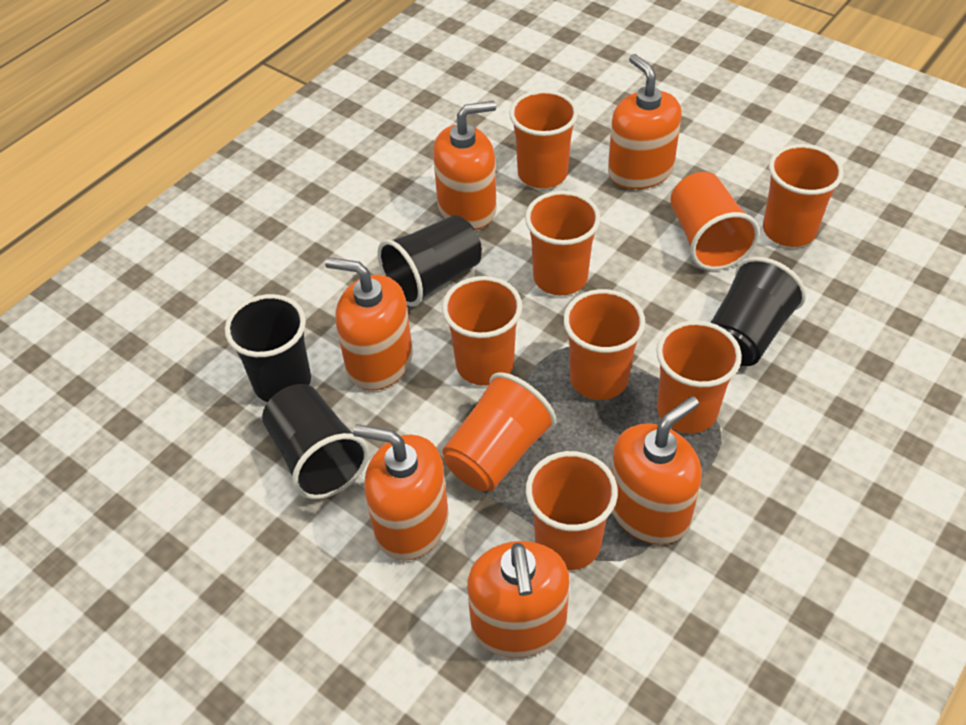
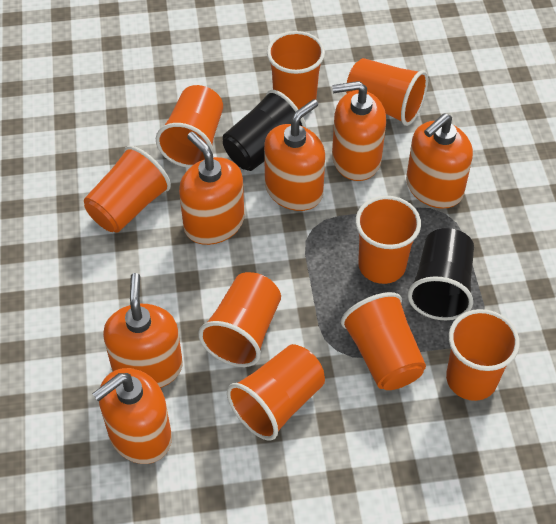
black cup: [225,294,311,402] [262,384,369,499] [377,215,482,307] [711,257,806,366] = 4 -> [223,90,307,171] [408,228,474,320] = 2

